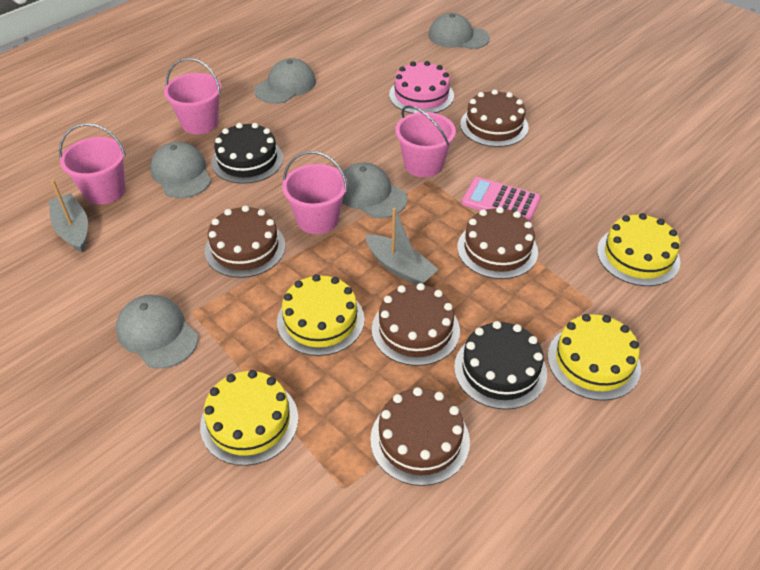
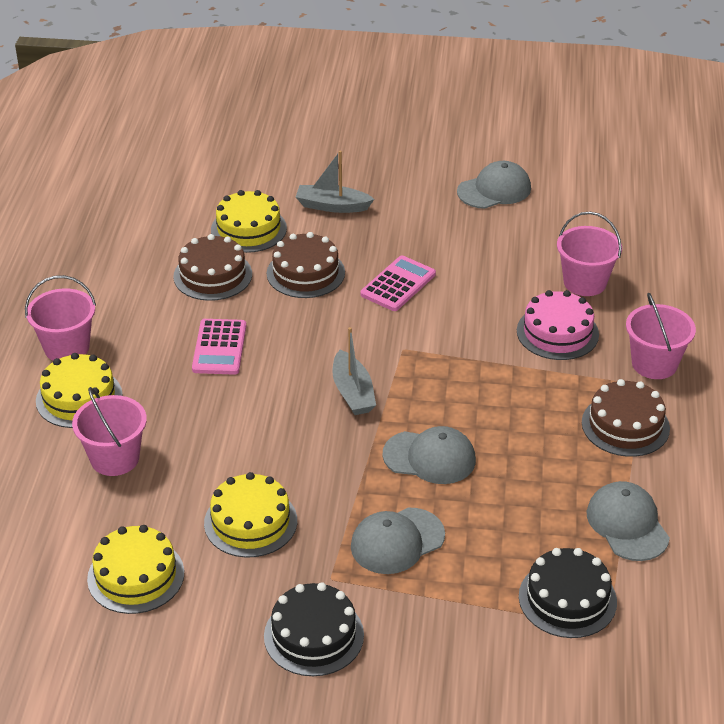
brown cake: [205,205,286,278] [370,387,470,486] [372,283,460,366] [457,207,538,279] [460,89,529,147] = 5 -> [174,234,252,301] [267,232,345,298] [582,379,670,457] = 3
grey cap: [116,295,198,369] [150,142,211,198] [254,58,316,104] [342,162,407,218] [428,13,490,49] = 5 -> [351,508,445,574] [382,426,476,484] [457,161,531,209] [587,481,670,561] = 4
pink calculator: [462,177,541,222] = 1 -> [192,319,246,375] [360,256,436,311] = 2

